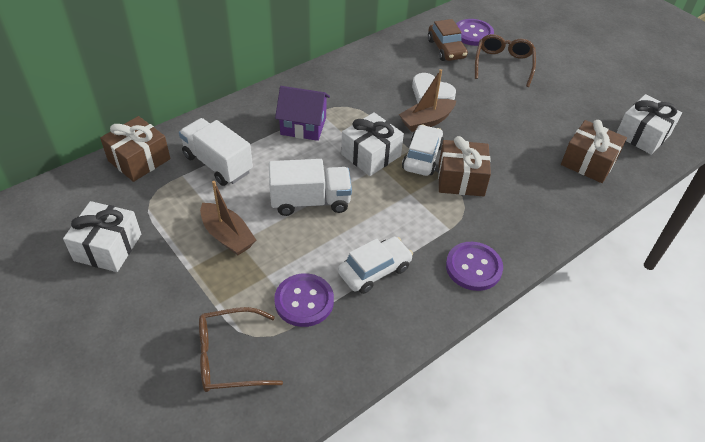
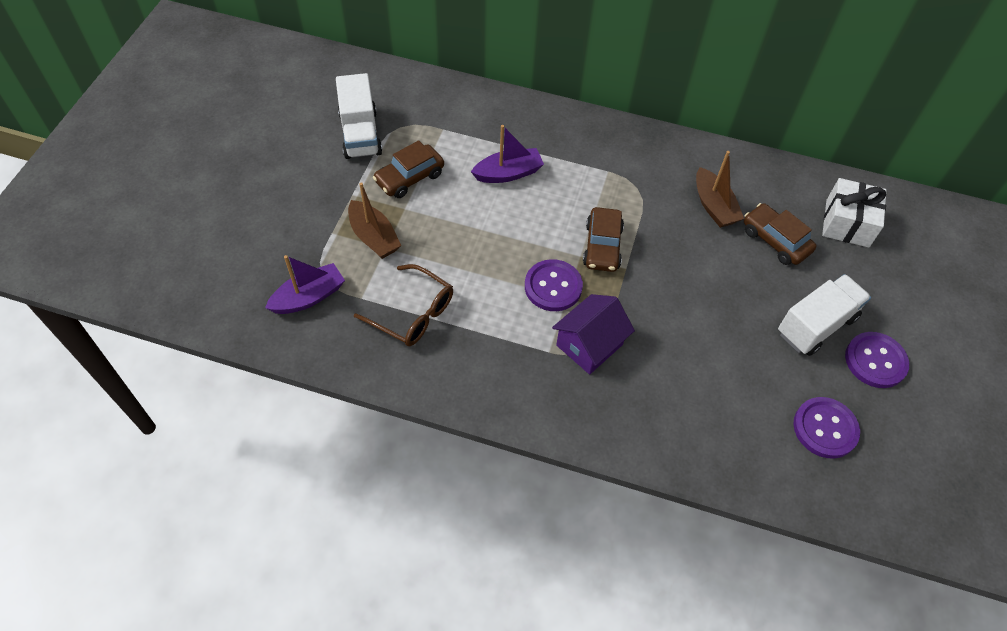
brown car: [428,19,468,61] = 1 -> [373,140,444,198] [583,207,624,272] [744,203,816,265] = 3
brown gift: [100,116,170,182] [438,136,491,196] [561,120,627,183] = 3 -> none = 0
brown glasses: [199,307,283,392] [475,34,536,87] = 2 -> [354,264,453,346] = 1
purple boat: none = 0 -> [265,255,345,314] [471,125,544,183] = 2
white car: [338,237,413,294] [402,125,444,176] = 2 -> none = 0
white gift: [63,201,141,272] [341,112,404,176] [616,94,682,155] = 3 -> [822,178,886,248] = 1
white heart: [412,73,456,103] = 1 -> none = 0

